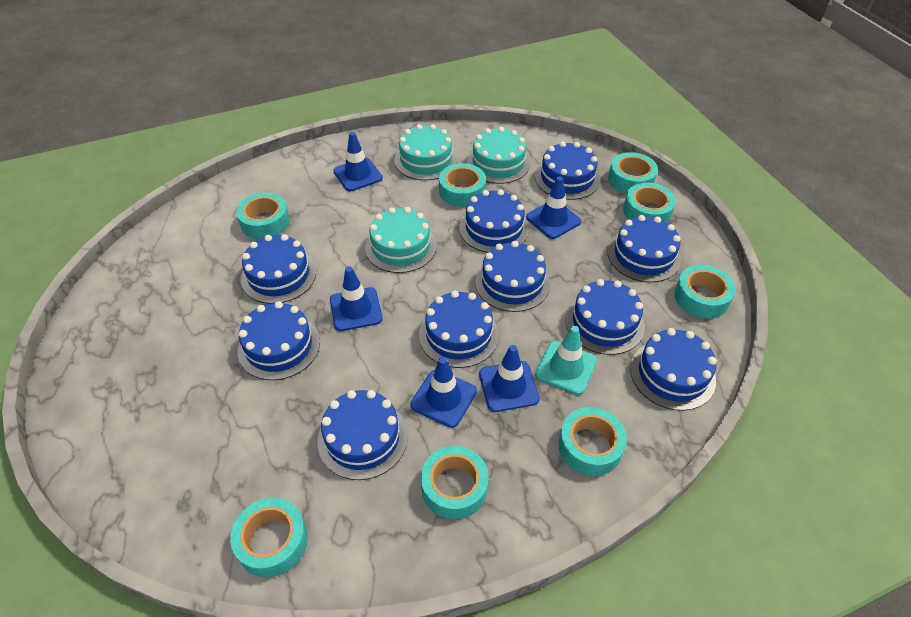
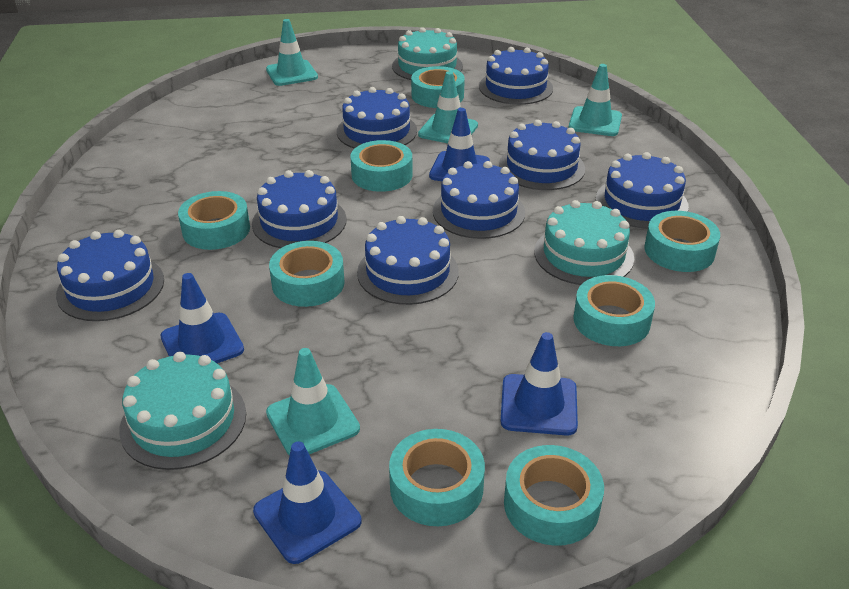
blue cake: [238,301,320,380] [241,234,316,304] [317,390,408,480] [419,291,499,368] [459,189,529,253] [475,241,550,312] [535,141,600,200] [565,279,645,355] [608,215,681,282] [630,328,717,411] = 10 -> [56,230,164,321] [252,170,346,248] [337,87,417,149] [357,216,459,305] [433,161,525,239] [479,47,553,105] [499,120,585,190] [596,152,689,229] = 8
blue traffic cone: [330,266,383,331] [333,132,383,191] [410,357,477,428] [479,345,540,412] [526,176,581,239] = 5 -> [161,273,244,363] [253,441,361,564] [429,108,490,181] [500,332,578,436] = 4
turquoise traffic cone: [535,326,597,395] = 1 -> [266,19,318,86] [266,348,360,456] [418,71,478,143] [568,64,622,136] = 4

